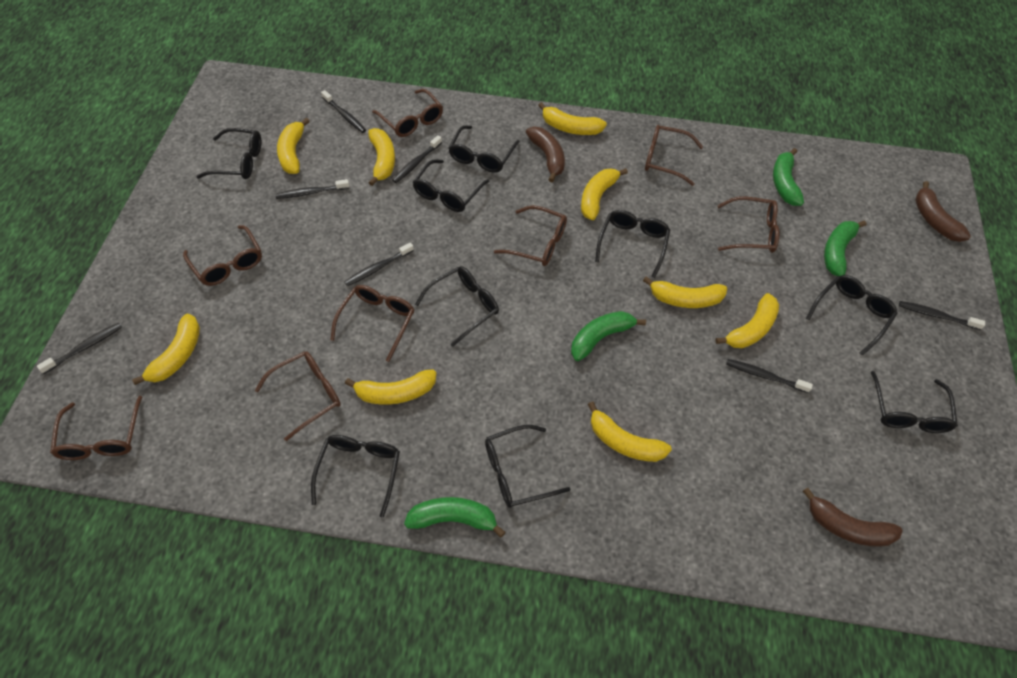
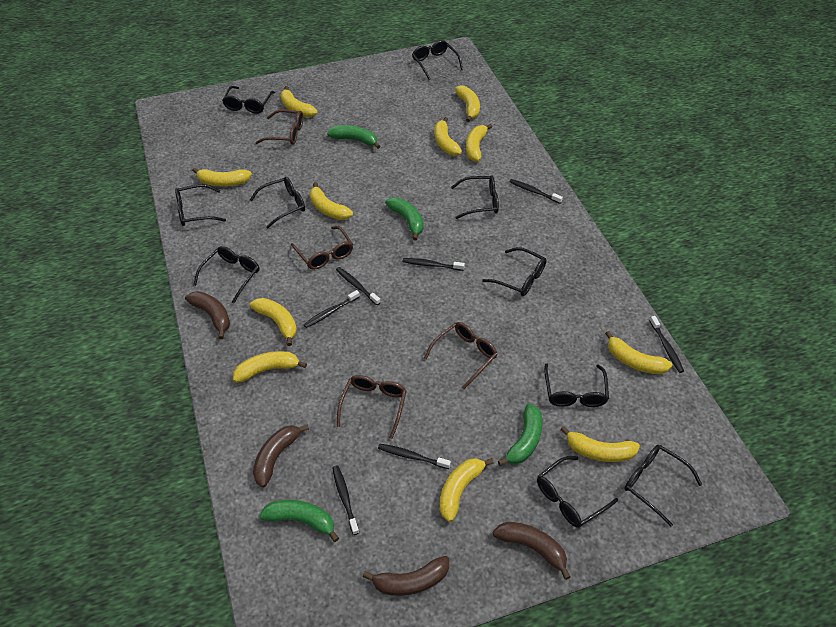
black glasses: [196,128,261,179] [311,435,400,517] [413,159,490,212] [415,266,499,347] [449,125,520,173] [485,425,570,508] [595,210,670,278] [806,275,898,356] [871,371,958,433] = 9 -> [175,184,226,226] [193,246,260,304] [222,86,275,114] [250,177,305,228] [412,40,463,80] [451,175,499,219] [482,247,546,296] [537,456,618,528] [544,363,609,407] [624,445,702,527] = 10
brown banana: [526,127,565,182] [803,488,903,547] [915,181,971,242] = 3 -> [185,291,230,339] [253,424,309,488] [363,556,449,596] [493,522,570,580] = 4
brown glasses: [50,396,142,460] [183,225,262,286] [255,351,341,441] [330,285,414,362] [372,89,443,137] [494,205,567,266] [645,125,703,186] [717,197,779,253] = 8 -> [255,109,303,145] [291,226,353,270] [337,375,406,439] [424,322,498,389] = 4
yellow banana: [132,314,200,385] [277,118,310,174] [345,369,436,405] [368,128,395,186] [538,102,607,135] [581,168,628,220] [588,401,672,462] [643,276,727,308] [715,293,779,348] = 9 -> [192,167,252,187] [233,351,307,383] [250,298,297,346] [280,86,318,117] [310,182,353,220] [435,117,462,156] [440,458,494,522] [455,85,480,122] [466,124,493,162] [560,426,640,462] [605,331,673,374] = 11

